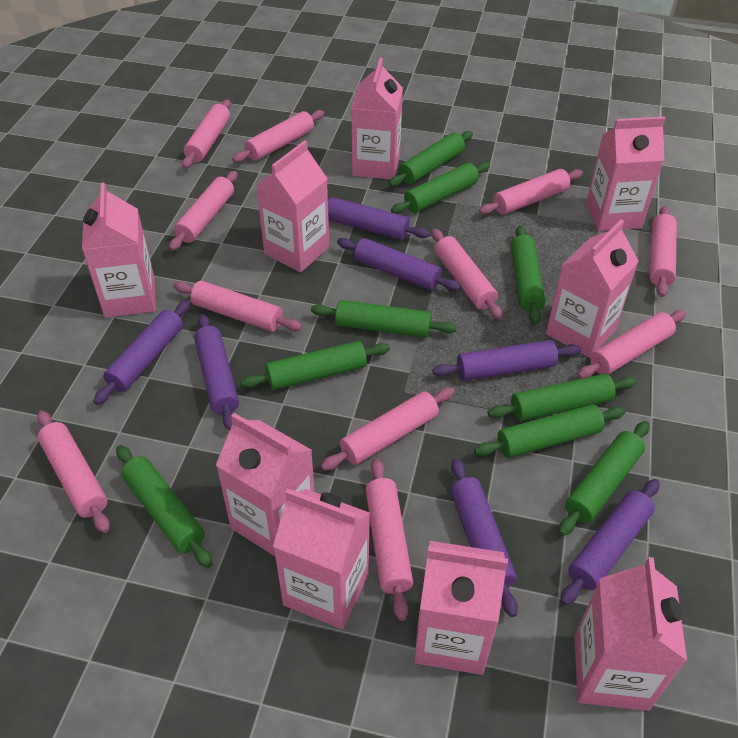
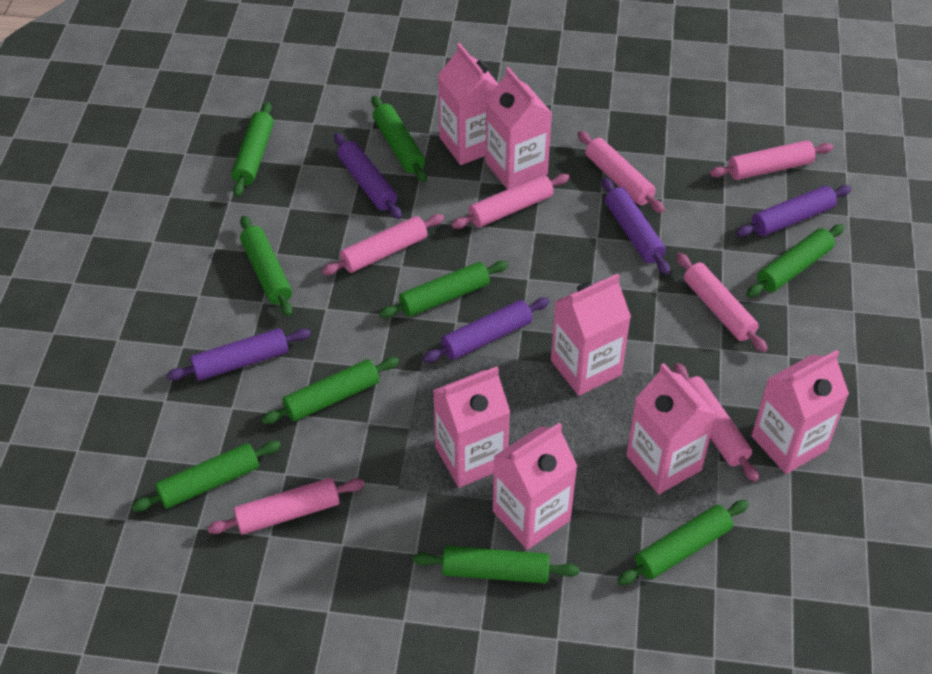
pink carton: [82,182,156,318] [216,413,315,556] [256,140,330,272] [273,489,370,629] [352,58,403,180] [414,541,508,675] [546,220,639,358] [574,557,687,711] [586,117,666,231] = 9 -> [433,366,510,488] [438,43,498,165] [485,67,552,189] [493,422,577,550] [551,274,631,396] [626,363,717,494] [752,350,849,474] = 7
pink rolling pin: [37,410,110,533] [169,171,238,251] [173,281,302,332] [182,99,231,169] [232,110,324,163] [321,387,455,471] [365,458,413,621] [432,229,503,320] [479,169,583,215] [577,310,686,379] [650,206,677,297] = 11 -> [207,478,365,535] [322,214,444,275] [451,174,570,229] [577,131,665,213] [674,363,759,482] [676,253,768,353] [710,140,833,180] = 7
purple rolling pin: [93,300,190,405] [194,314,239,430] [328,197,430,240] [337,238,461,291] [432,340,581,381] [450,458,518,617] [560,479,659,605] = 7 -> [166,328,311,381] [334,133,402,219] [423,298,550,363] [602,178,670,275] [736,185,852,237] = 5

